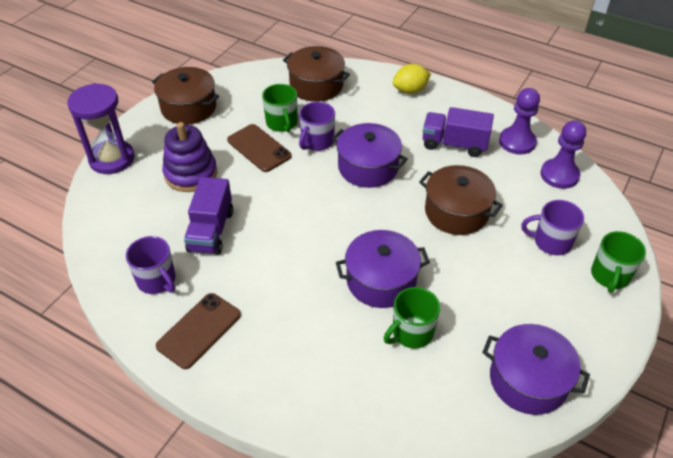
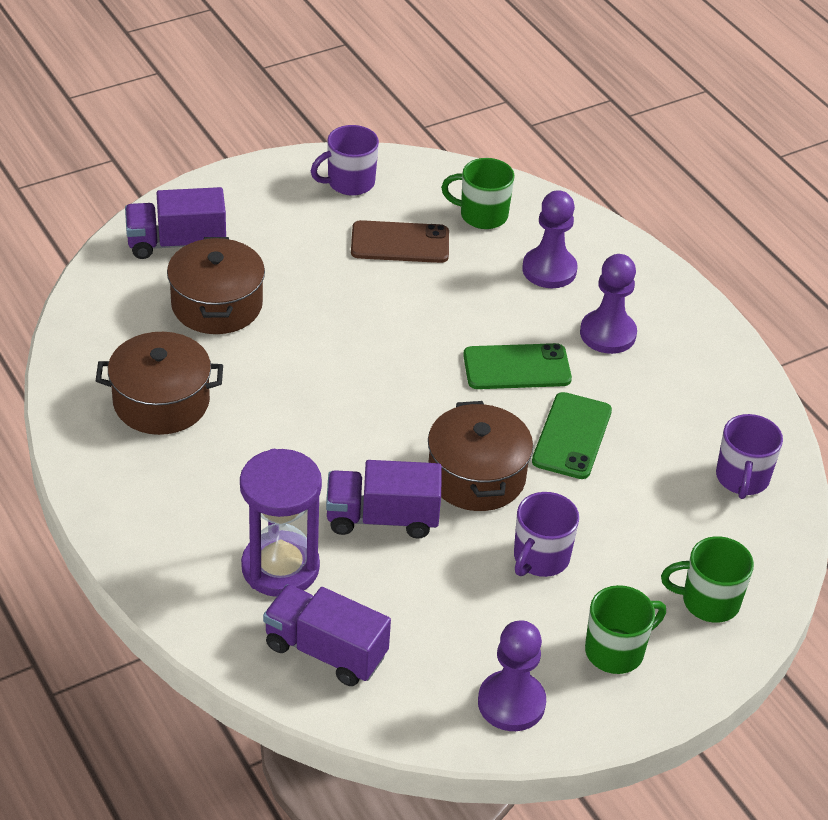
brown phone: [156,293,241,369] [227,124,292,172] = 2 -> [351,220,449,263] = 1
green phone: none = 0 -> [463,343,572,389] [532,392,612,479] = 2
purple pawn: [499,88,540,155] [541,120,586,189] = 2 -> [478,620,546,731] [522,190,577,288] [580,254,637,354] = 3
purple pot: [332,123,408,188] [336,230,430,308] [482,324,590,415] = 3 -> none = 0
purple stacking toy: [162,122,217,192] = 1 -> none = 0
purple truck: [184,177,233,255] [423,107,494,157] = 2 -> [125,187,226,259] [263,584,391,686] [326,460,442,539] = 3
yellow lemon: [393,64,431,94] = 1 -> none = 0

